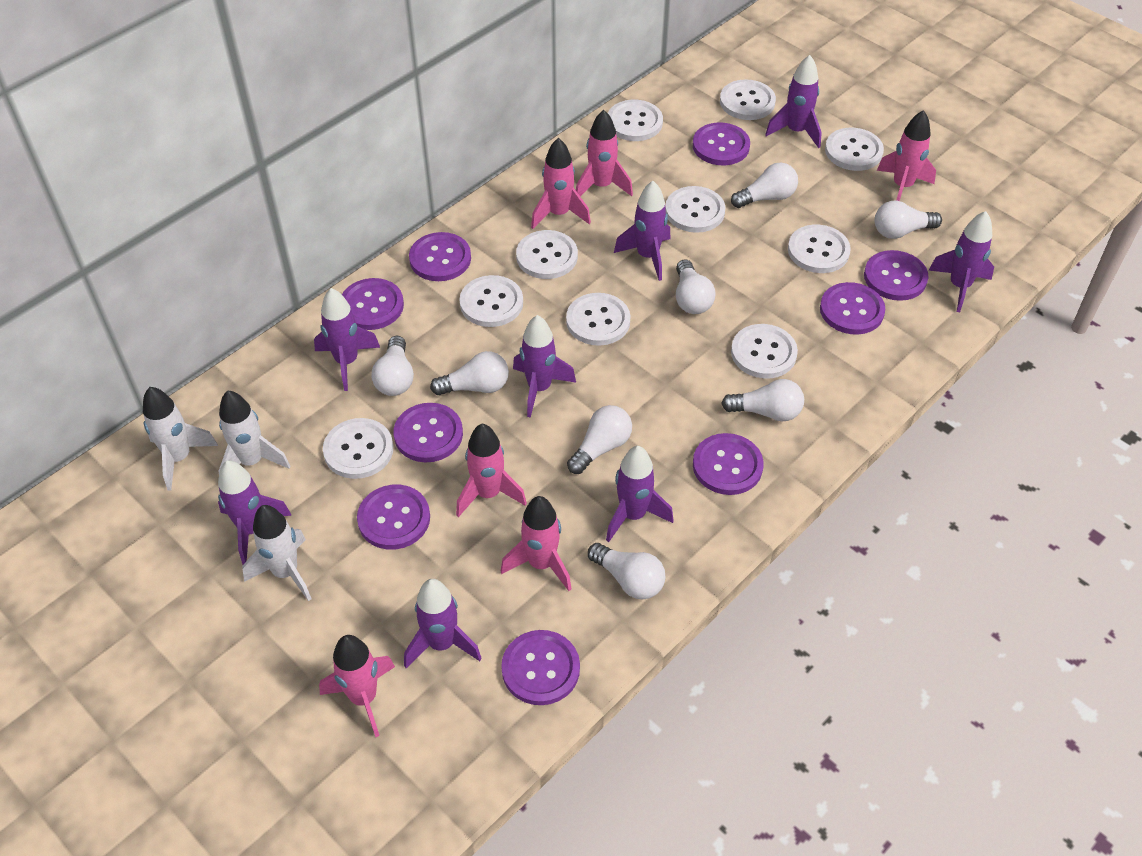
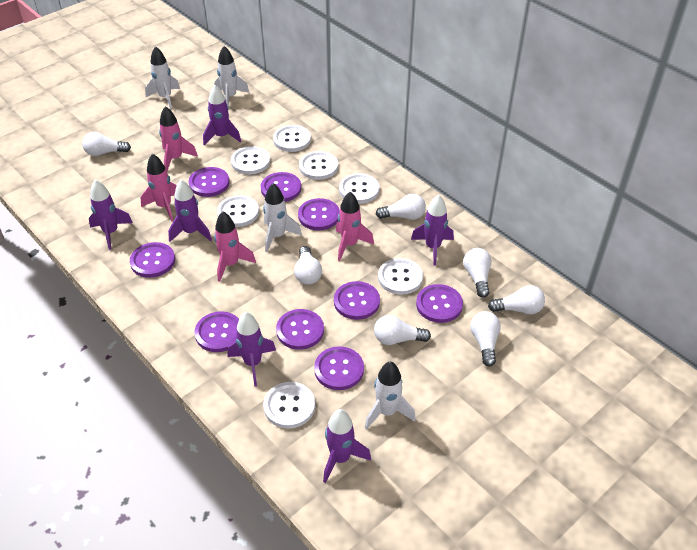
pink rocket: [319,635,395,737] [456,424,527,517] [501,496,572,591] [531,138,591,229] [576,110,633,197] [877,110,936,201] = 6 -> [141,154,177,221] [159,106,198,171] [214,211,256,282] [336,192,374,261] = 4
purple rocket: [218,461,292,565] [314,288,380,391] [404,579,482,668] [513,315,576,418] [606,446,673,542] [614,181,670,281] [765,55,822,148] [928,211,994,312] = 8 -> [89,180,133,250] [168,180,212,242] [203,85,241,145] [228,312,276,386] [323,409,371,483] [411,195,454,266] = 6
white button: [323,418,393,479] [459,275,523,327] [516,230,578,279] [566,293,631,346] [608,100,663,141] [665,186,725,233] [720,79,776,120] [731,324,798,378] [788,225,851,273] [825,128,884,171] = 10 -> [217,195,259,227] [231,146,270,175] [263,382,315,429] [273,125,311,152] [299,151,338,180] [339,173,380,204] [378,258,423,295] = 7
white light bulb: [371,336,414,396] [430,351,509,395] [567,405,632,474] [588,543,666,600] [676,259,716,314] [721,379,804,421] [731,163,798,208] [874,201,942,239] = 8 -> [82,132,131,156] [294,246,322,284] [374,315,431,345] [376,194,426,220] [463,248,492,298] [470,311,501,366] [488,285,545,314] = 7
white rocket: [143,387,218,491] [218,391,290,473] [242,505,312,601] = 3 -> [145,46,180,109] [214,46,250,106] [263,183,302,252] [365,361,416,429] = 4

